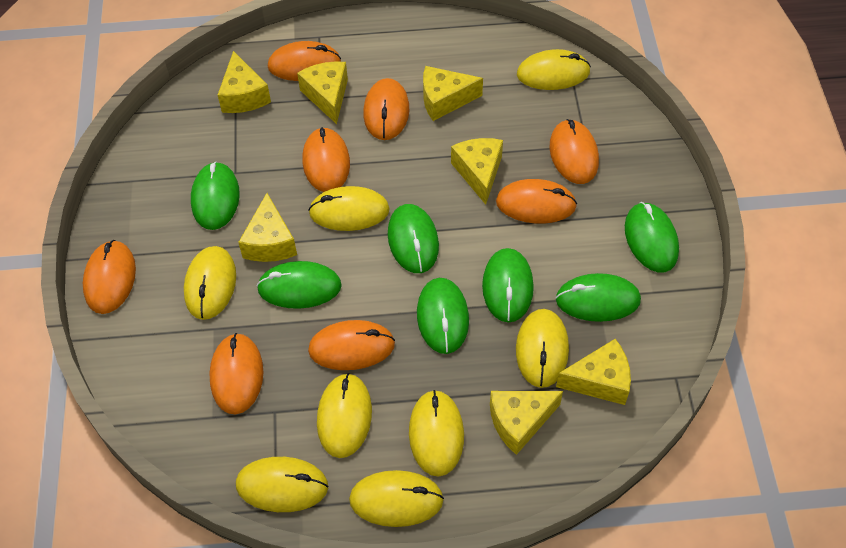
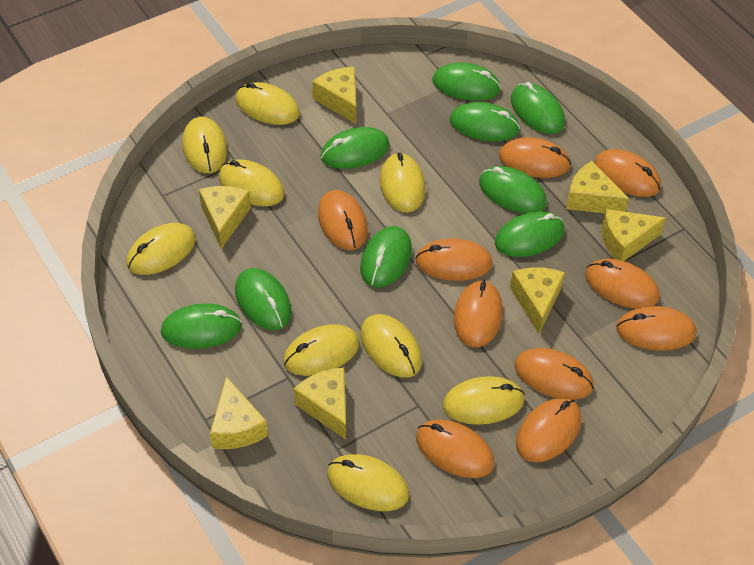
green mouse: [191,162,240,230] [257,261,342,309] [388,204,439,273] [417,278,469,354] [482,248,534,322] [556,273,641,322] [625,202,679,272] = 7 -> [161,303,242,349] [235,268,292,330] [321,127,390,169] [360,226,412,288] [433,63,501,101] [450,102,520,141] [479,166,547,213] [495,211,564,257] [511,82,565,134] = 9
orange mouse: [83,240,136,314] [209,333,263,415] [268,41,341,81] [302,127,350,192] [308,320,395,370] [363,78,409,140] [496,179,577,224] [550,119,599,184] = 8 -> [318,190,368,250] [415,239,493,281] [416,419,494,478] [454,280,503,347] [499,137,571,178] [514,348,594,400] [516,398,581,462] [585,259,659,309] [594,149,661,197] [616,306,696,351] = 10
yellow mouse: [184,246,236,320] [236,457,328,512] [308,186,390,231] [317,373,372,458] [349,470,444,527] [409,390,464,476] [516,309,569,388] [517,49,591,90] = 8 -> [127,223,196,275] [182,117,227,173] [219,159,284,206] [236,82,300,125] [283,324,360,376] [327,454,409,511] [361,314,422,378] [380,153,425,212] [443,376,525,425] = 9

